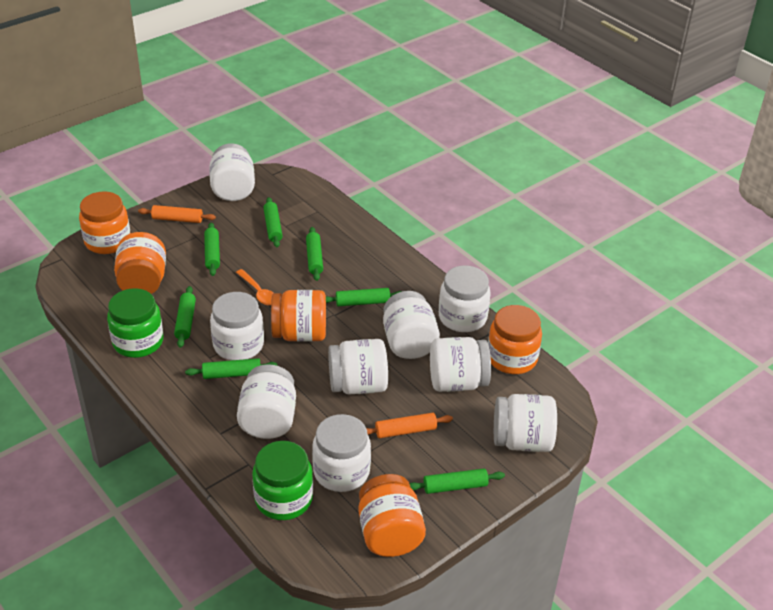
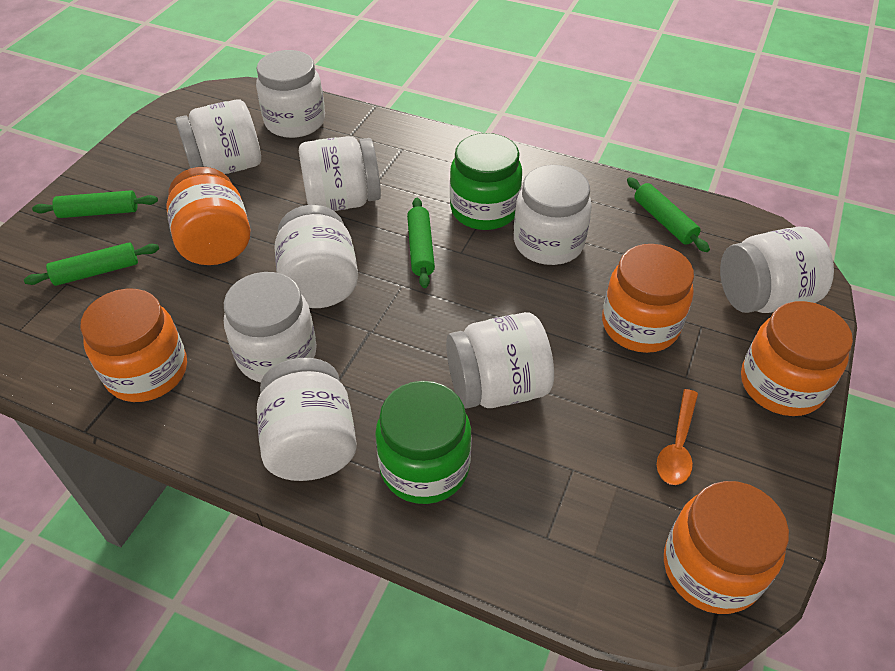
green rolling pin: [174,286,196,348] [185,358,277,379] [204,222,220,276] [264,197,283,247] [306,227,323,281] [326,288,402,306] [410,468,505,494] = 7 -> [24,242,159,286] [32,190,158,218] [407,198,435,288] [627,177,710,252] = 4
orange rolling pin: [138,205,216,223] [366,413,453,438] = 2 -> none = 0

